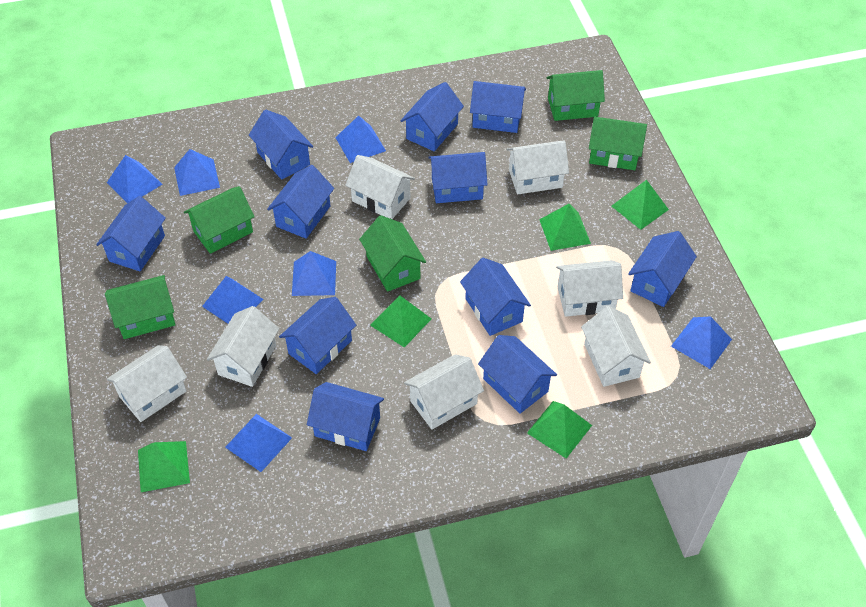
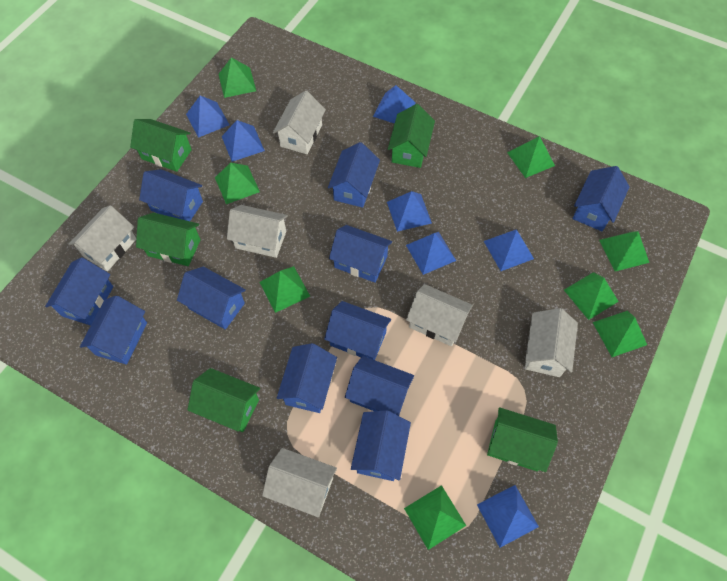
green pyramid: [138,441,190,492] [370,295,431,348] [527,401,592,459] [539,204,591,251] [612,180,669,230] = 5 -> [215,162,260,204] [219,57,256,98] [260,266,310,313] [404,485,466,550] [507,136,555,178] [564,272,619,320] [593,311,647,357] [599,231,649,271] = 8
white house: [107,345,187,422] [207,306,279,387] [345,155,415,219] [404,354,484,430] [507,140,569,194] [556,260,623,317] [581,306,651,387] = 7 -> [68,205,136,271] [227,205,288,258] [262,448,337,517] [273,91,326,154] [406,284,473,346] [525,308,578,377] = 6

